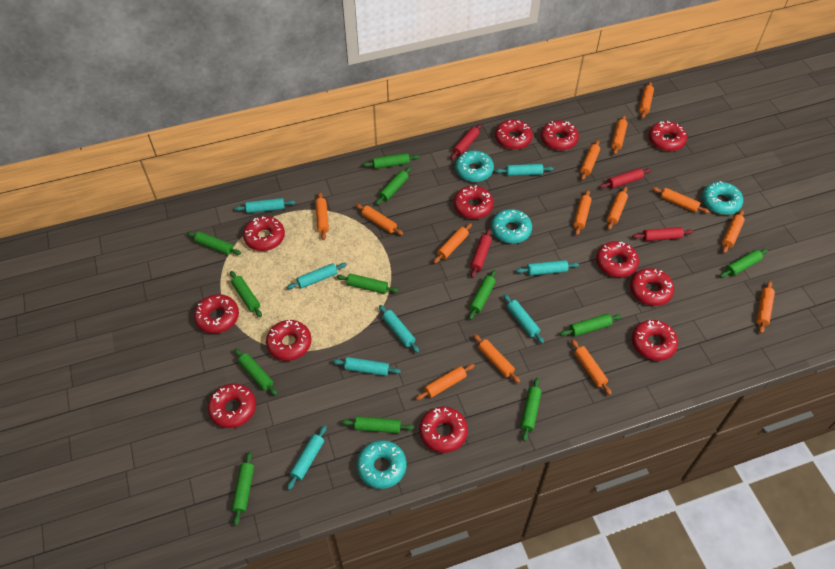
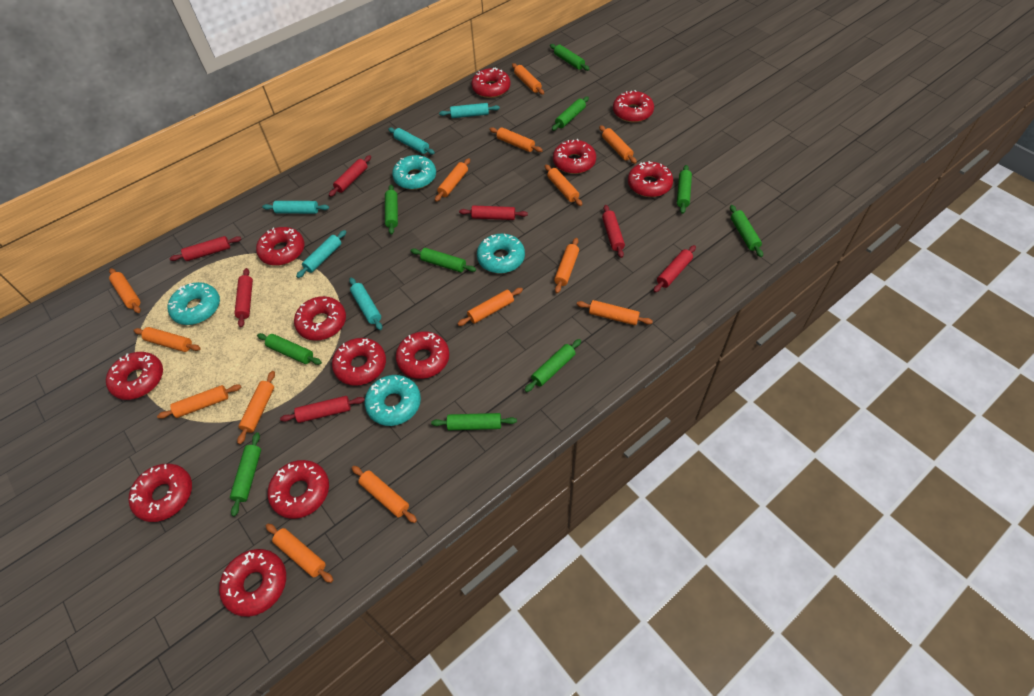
green rolling pin: [187,232,241,255] [230,271,262,317] [232,452,254,526] [235,349,277,396] [337,274,398,294] [341,416,414,433] [363,153,420,169] [376,167,411,205] [469,270,496,320] [521,378,542,441] [560,314,622,336] [720,249,768,278] = 12 -> [230,432,261,517] [257,333,322,365] [385,185,398,234] [410,248,476,272] [431,413,517,430] [525,339,581,392] [550,44,590,71] [552,97,589,131] [677,165,692,214] [730,205,763,257] = 10
red rolling pin: [450,124,482,159] [470,229,492,278] [599,168,651,189] [632,227,693,241] = 4 -> [169,236,241,261] [234,268,253,327] [280,396,365,423] [329,155,371,197] [459,205,528,220] [602,205,625,258] [654,245,696,292] = 7
turquoise rolling pin: [235,198,295,213] [287,263,347,289] [287,425,327,490] [333,357,401,376] [379,305,419,353] [495,164,553,176] [503,294,544,344] [516,260,579,276] = 8 -> [262,201,329,214] [296,230,346,278] [349,278,382,330] [388,127,435,155] [439,103,500,118] = 5

